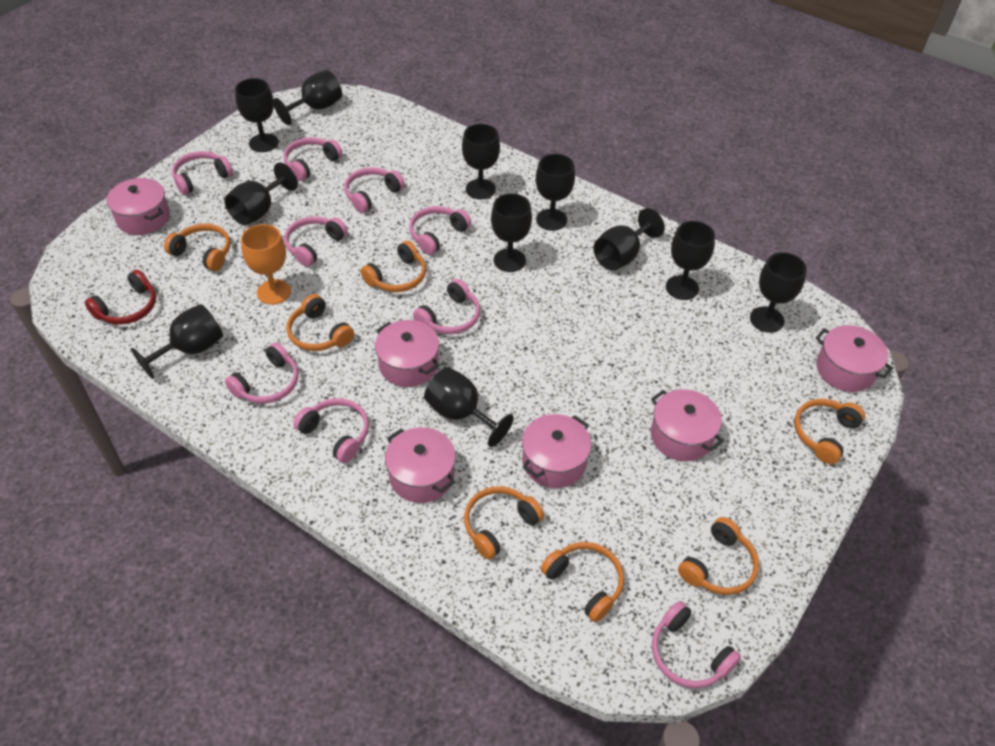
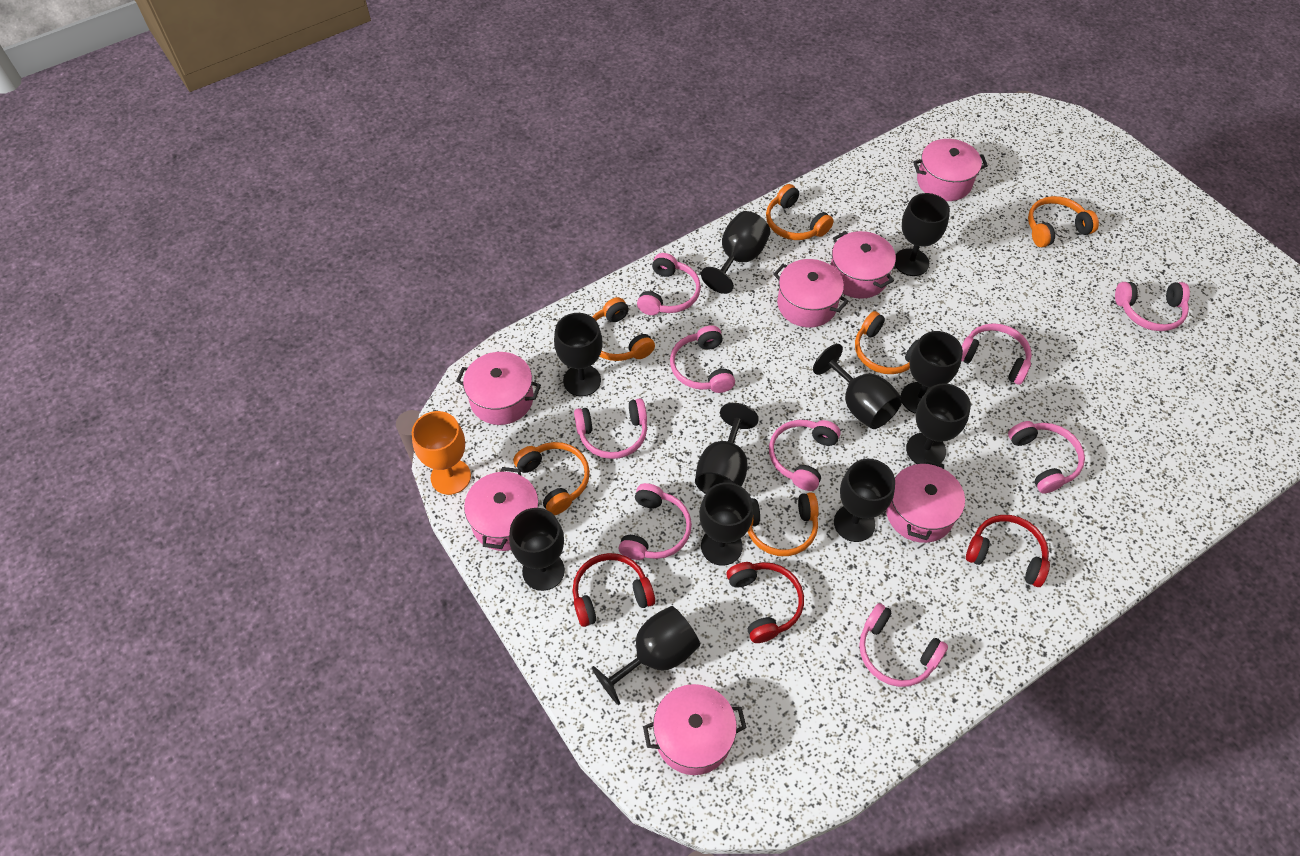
orange headphones: [164,224,230,271] [287,294,354,351] [361,241,426,292] [464,486,544,560] [541,542,624,622] [678,517,759,595] [794,399,865,464] = 7 -> [513,442,590,515] [592,297,655,361] [748,492,819,556] [766,184,834,240] [855,311,919,374] [1028,196,1099,247] = 6
pink pot: [106,178,170,235] [375,320,440,387] [385,427,456,503] [522,414,591,488] [651,389,724,461] [816,325,893,392] = 6 -> [456,352,541,425] [464,467,539,551] [643,684,747,775] [773,259,849,328] [831,231,896,299] [886,459,965,543] [913,139,988,201] = 7
red headphones: [85,270,156,325] = 1 -> [573,553,655,627] [726,562,804,643] [966,515,1050,587] = 3

